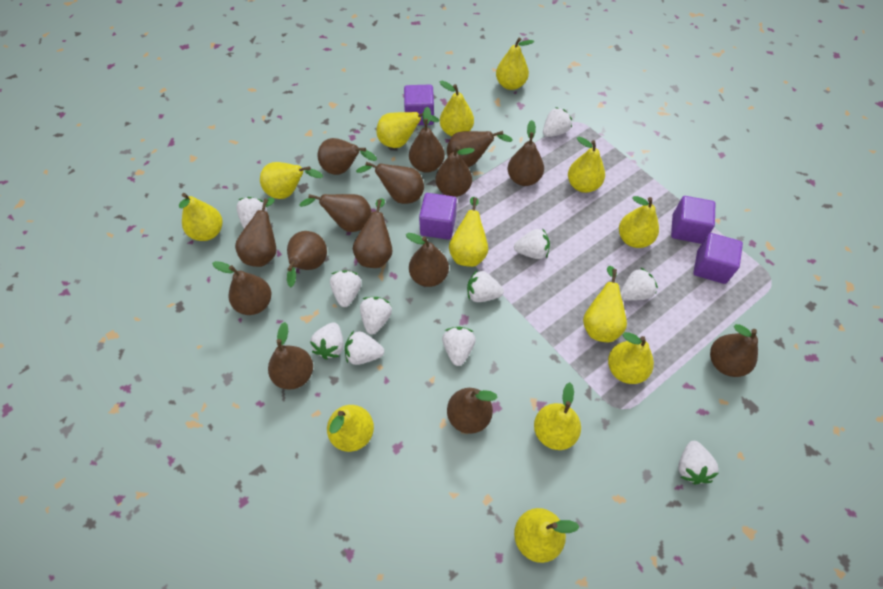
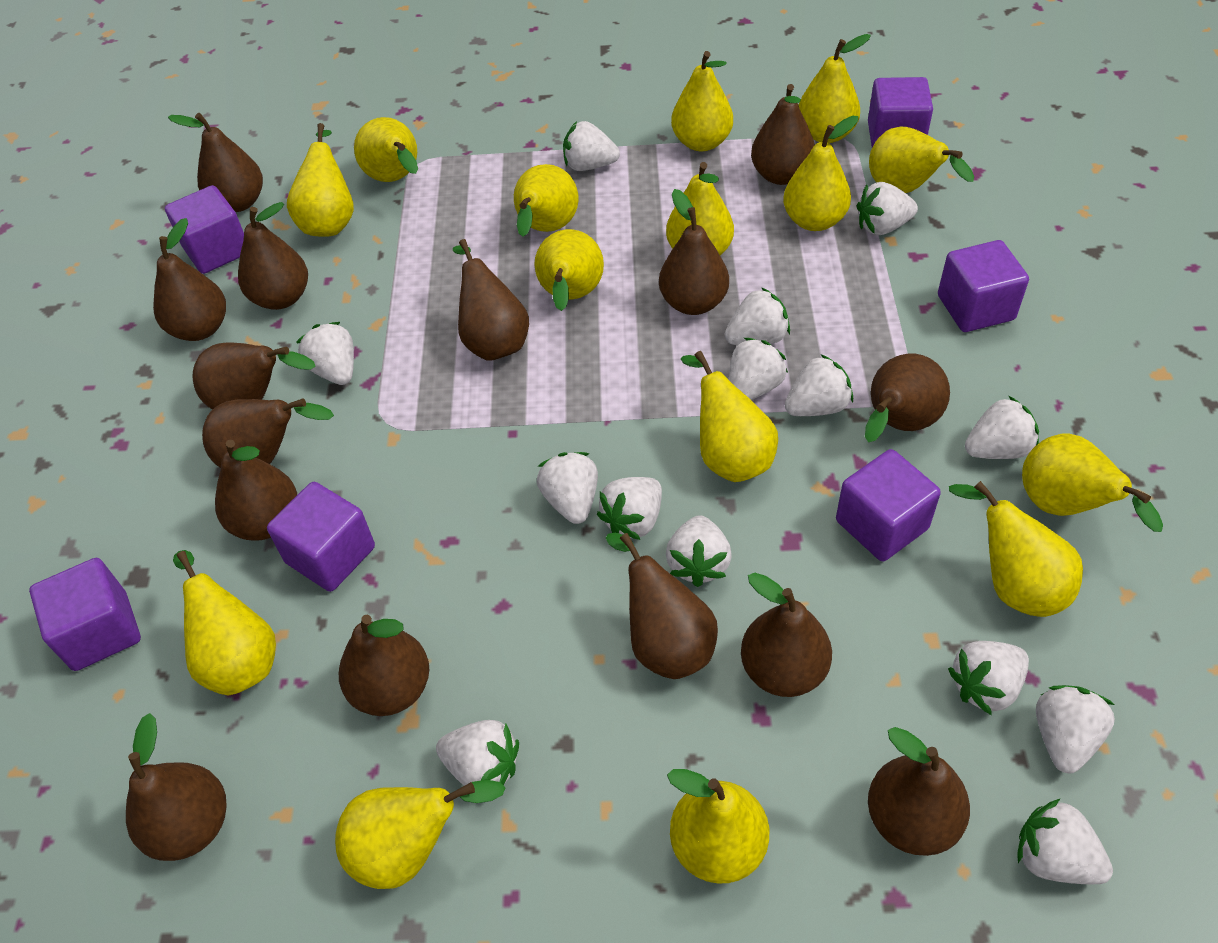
purple cube: [404,85,434,125] [419,193,457,240] [671,196,715,244] [693,233,743,284] = 4 -> [29,558,141,671] [165,185,244,274] [267,482,375,592] [836,449,941,561] [868,77,933,148] [938,240,1029,332] = 6
white strawberry: [236,197,267,228] [310,322,344,359] [330,270,362,307] [345,331,384,365] [360,297,392,335] [442,327,476,366] [467,270,504,302] [514,228,550,259] [543,107,572,137] [620,267,658,301] [678,441,719,484] = 11 -> [296,322,354,385] [436,720,519,786] [537,452,598,524] [563,121,620,171] [597,477,662,540] [666,515,732,587] [725,287,790,345] [729,338,788,400] [785,354,853,416] [857,182,918,235] [948,641,1029,715] [965,396,1039,459] [1017,798,1113,884] [1036,685,1115,773] = 14
yellow pear: [179,193,222,241] [260,162,323,199] [327,405,374,452] [376,112,440,148] [440,81,474,137] [449,197,488,267] [496,37,534,90] [514,508,580,563] [534,382,581,450] [568,137,605,193] [583,266,627,342] [608,332,654,384] [619,196,659,248] = 13 -> [173,550,276,695] [287,123,354,237] [335,780,506,889] [354,117,418,182] [514,164,578,237] [534,229,604,311] [666,162,734,255] [667,769,769,883] [671,51,733,151] [681,351,778,482] [783,116,858,231] [798,34,871,143] [869,127,974,193] [949,481,1083,617] [1022,433,1163,532] = 15

